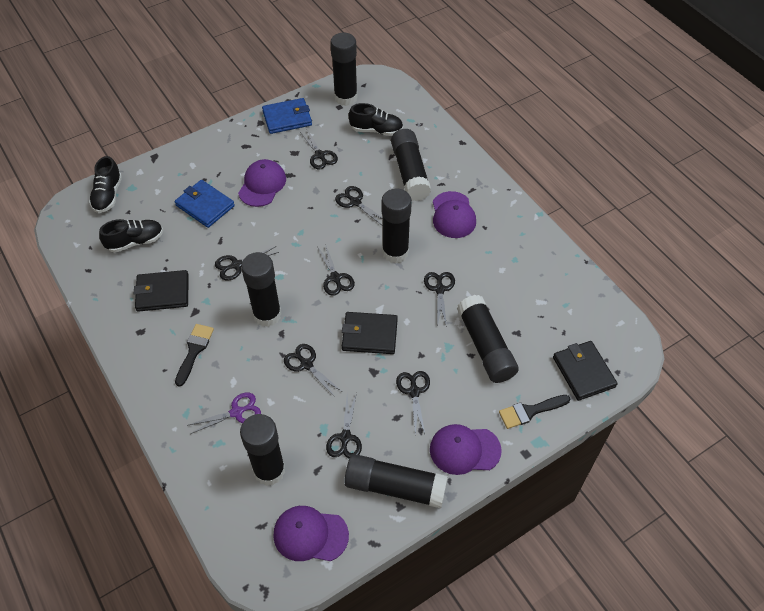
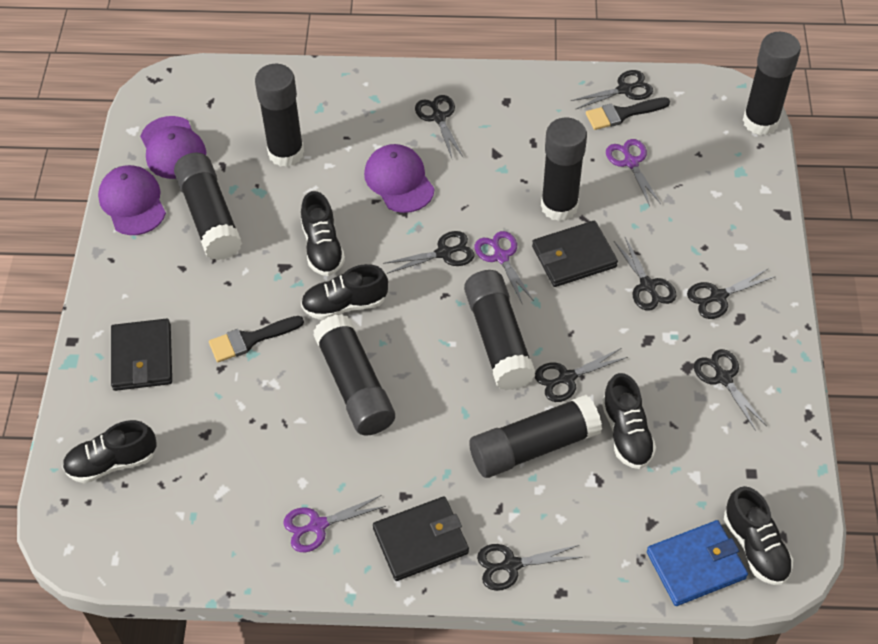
black shoe: [89,156,122,213] [99,219,163,253] [349,103,403,136] = 3 -> [62,420,156,483] [301,191,345,276] [301,264,388,320] [602,373,656,469] [724,486,793,585] = 5
blue wallet: [175,180,235,228] [262,98,312,134] = 2 -> [647,520,748,606] = 1
purple cap: [238,159,286,207] [273,506,349,561] [430,424,502,475] [433,191,476,238] = 4 -> [98,165,166,235] [140,116,206,179] [364,144,435,213] = 3
purple scissors: [187,393,261,434] = 1 -> [283,495,386,552] [475,231,534,305] [606,139,661,206] = 3

